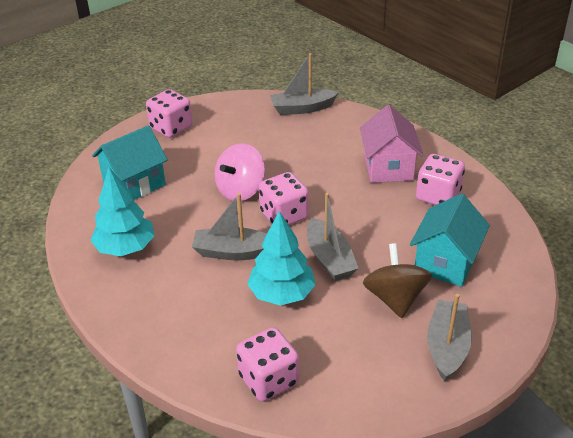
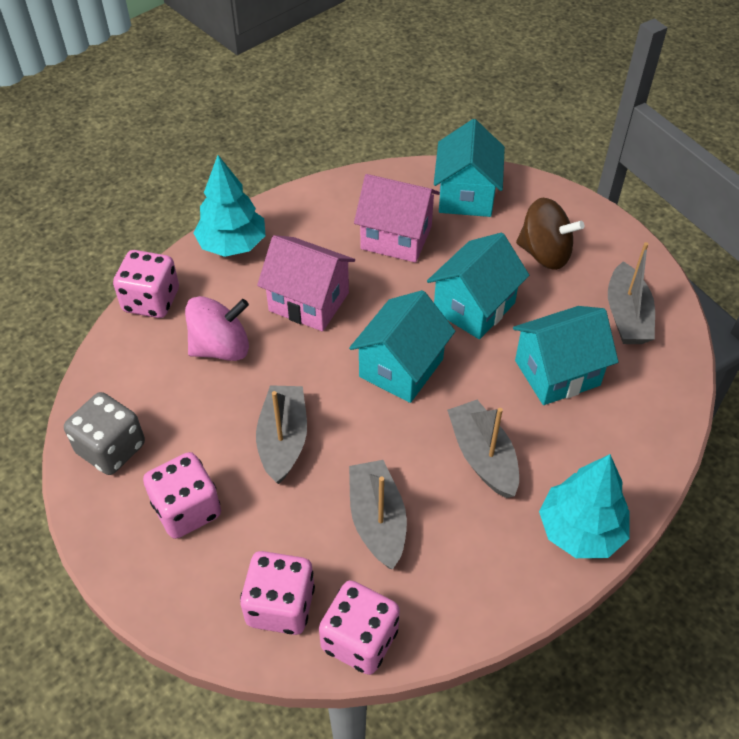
grey dice: none = 0 -> [64,392,145,475] = 1
pink house: [360,105,423,183] = 1 -> [257,235,355,331] [354,174,440,263] = 2
turquoise house: [92,125,168,201] [410,194,490,287] = 2 -> [349,290,455,403] [427,233,529,339] [434,119,505,217] [513,306,618,405] = 4

